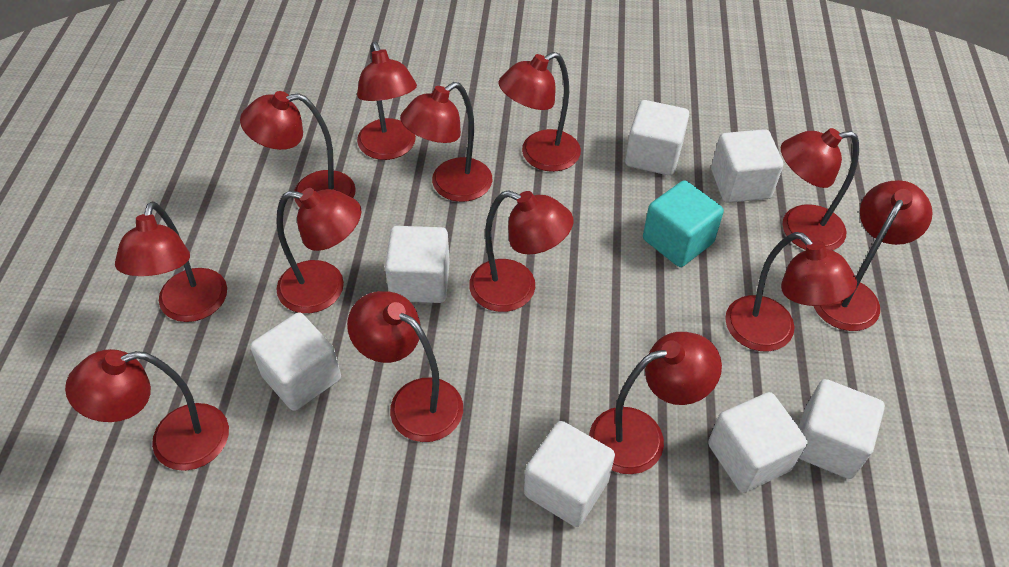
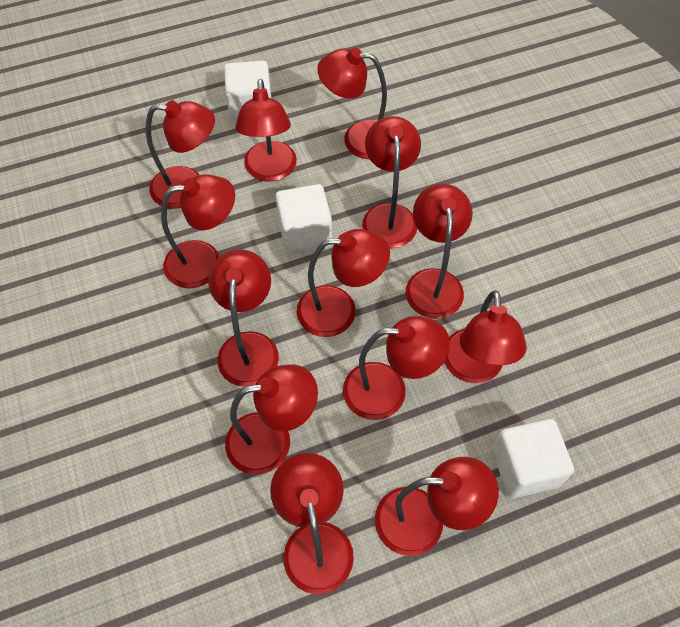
turquoise cube: [643,180,724,267] = 1 -> none = 0
white cube: [250,312,341,411] [385,226,450,303] [524,421,615,527] [625,100,689,176] [708,392,808,493] [711,129,783,203] [799,379,885,479] = 7 -> [224,61,271,123] [276,184,332,254] [492,419,574,498] = 3

